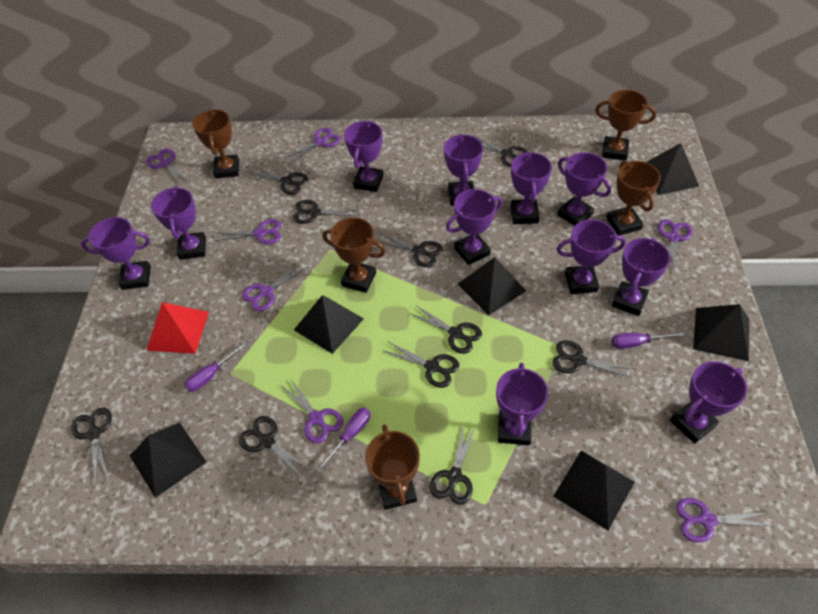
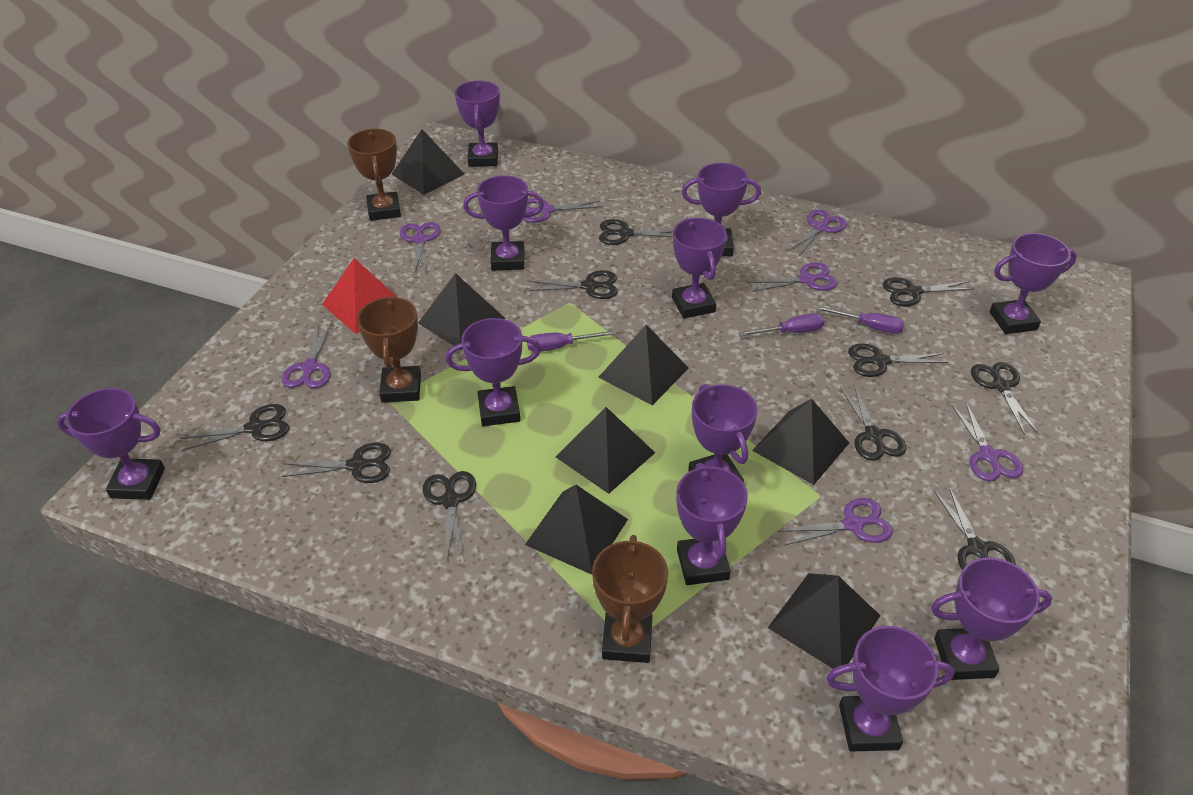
black pyramid: [130,423,206,498] [294,295,364,354] [458,257,526,315] [553,450,635,530] [646,143,699,195] [693,304,749,361] = 6 -> [392,129,464,195] [418,273,505,350] [525,485,628,575] [556,407,655,494] [598,325,689,405] [752,399,849,485] [768,573,881,669] = 7
brown trophy: [192,109,239,179] [322,218,386,293] [365,424,420,510] [595,90,656,161] [606,161,661,236] = 5 -> [347,129,401,221] [357,296,421,403] [592,535,668,663] = 3

